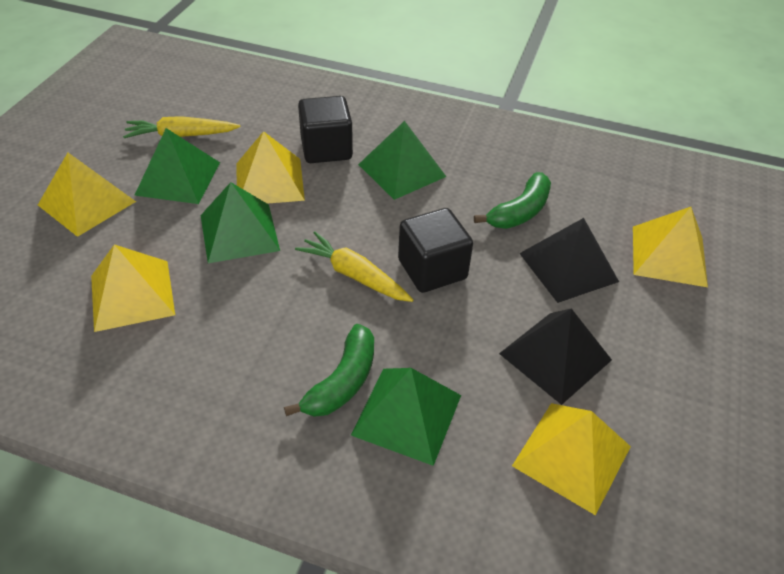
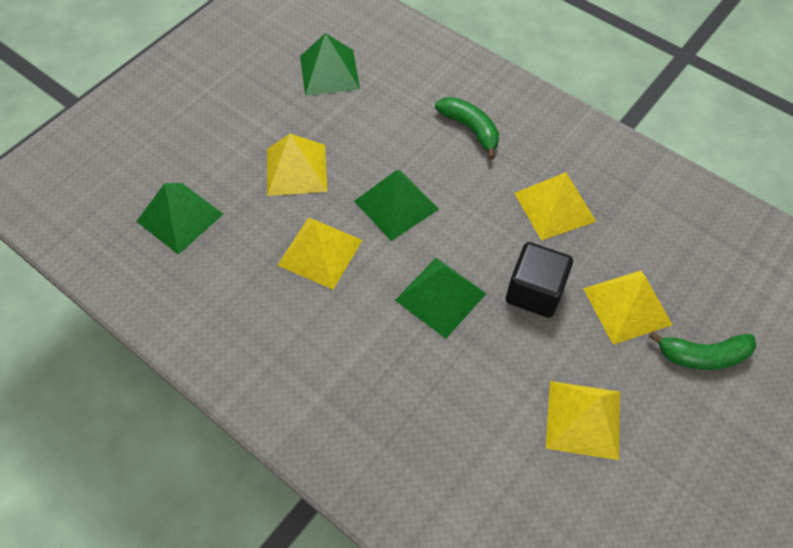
black cube: [298,96,353,163] [398,208,473,293] = 2 -> [506,242,573,318] = 1
black pyramid: [499,308,612,405] [519,218,619,303] = 2 -> none = 0
yellow carrot: [123,116,240,138] [295,231,414,302] = 2 -> none = 0

